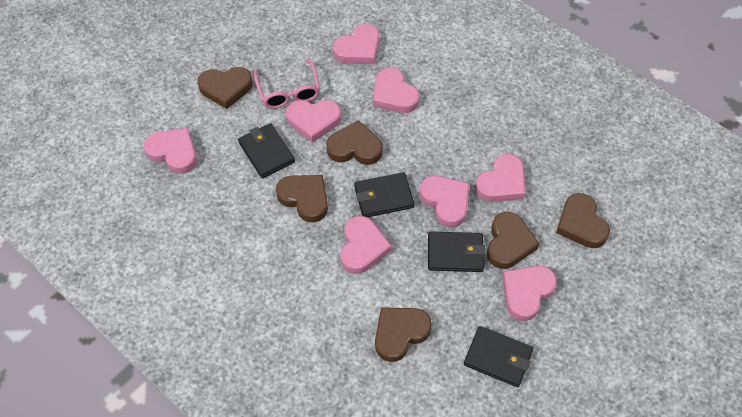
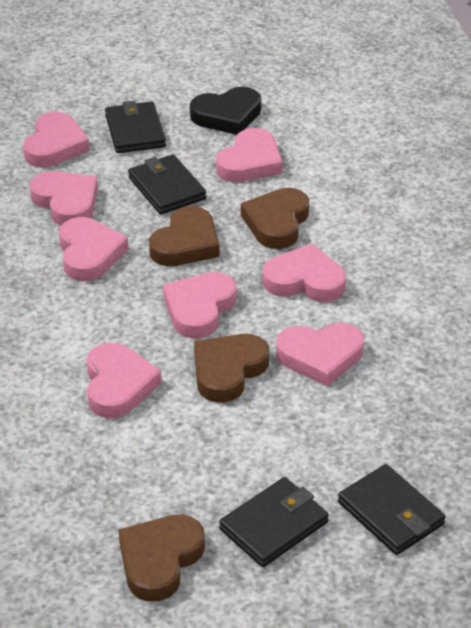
black heart: none = 0 -> [190,87,261,135] = 1
brown heart: [197,67,253,109] [276,175,328,223] [326,120,383,165] [375,307,432,362] [487,212,539,269] [556,193,610,248] = 6 -> [119,514,205,602] [149,206,220,266] [194,334,269,403] [241,188,309,249] = 4
pink glasses: [254,59,320,109] = 1 -> none = 0

